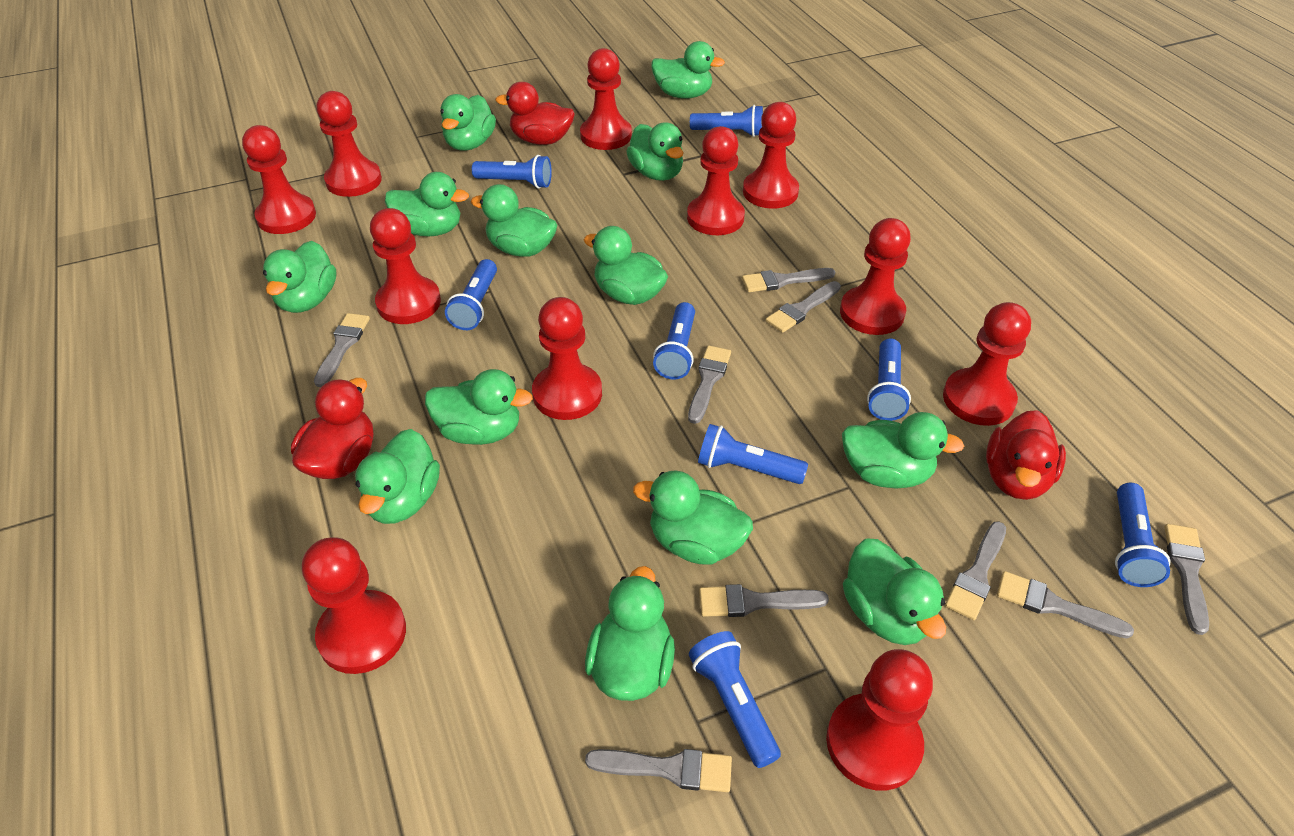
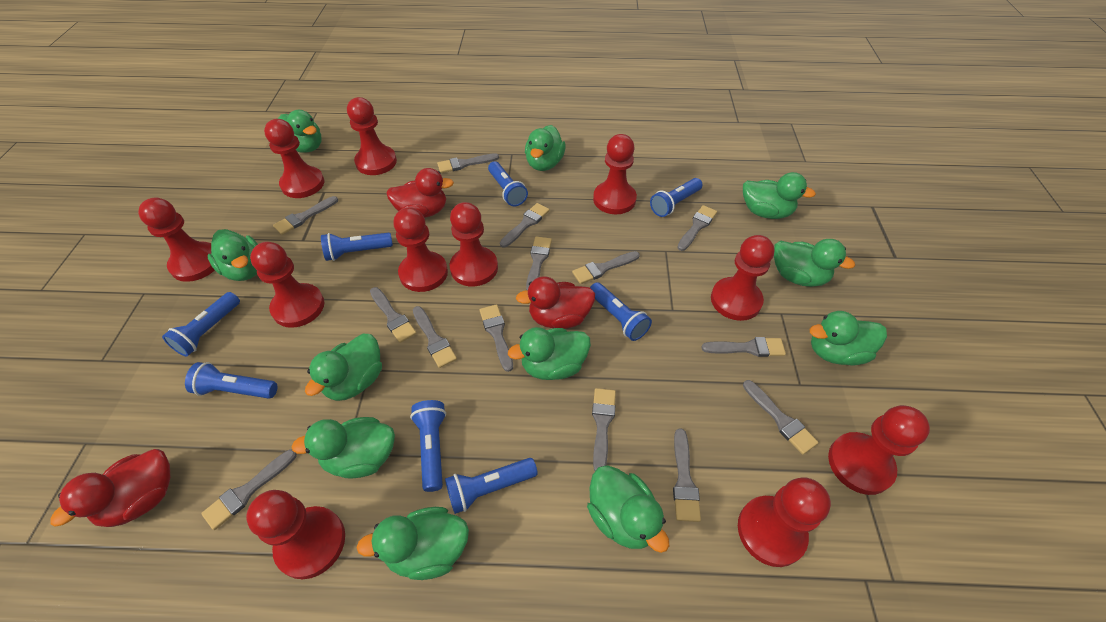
green duck: [263,241,336,313] [355,429,440,524] [385,172,469,236] [425,369,533,445] [441,94,496,151] [471,184,558,257] [584,226,668,305] [585,566,675,701] [626,122,684,181] [633,471,753,565] [651,41,725,99] [842,412,964,489] [843,539,946,645] = 13 -> [207,229,258,281] [278,110,322,153] [291,417,395,479] [305,334,382,401] [356,507,469,580] [508,327,591,380] [525,125,566,171] [587,465,669,553] [743,172,816,219] [774,239,855,287] [810,311,887,366] = 11
grey brush: [314,313,370,387] [585,749,732,792] [688,346,731,424] [699,584,829,617] [742,268,835,292] [766,281,841,333] [945,521,1006,620] [997,571,1134,639] [1164,524,1209,635] = 9 -> [201,449,297,530] [273,196,338,235] [370,287,417,343] [413,306,457,368] [437,153,499,173] [480,304,513,372] [500,203,550,248] [526,236,552,290] [572,251,640,284] [592,388,616,471] [673,428,701,522] [677,205,717,251] [702,337,786,357] [743,380,819,455] = 14

